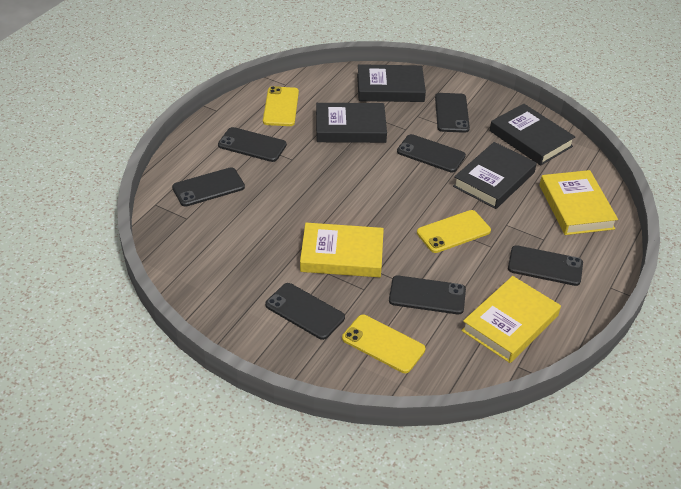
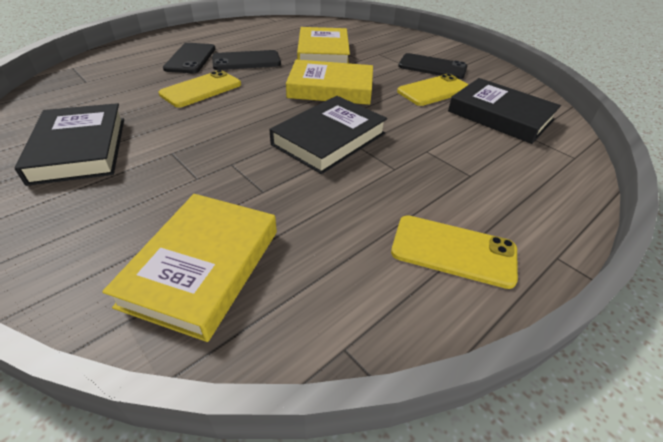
black book: [316,103,387,143] [357,64,426,102] [453,142,537,209] [490,104,575,166] = 4 -> [15,103,124,186] [269,96,387,174] [448,78,561,144] = 3
black phone: [172,167,245,207] [218,127,287,162] [265,283,345,340] [389,275,466,314] [397,134,466,173] [435,93,470,133] [508,245,583,286] = 7 -> [163,43,216,73] [212,50,281,70] [398,53,467,79] = 3

